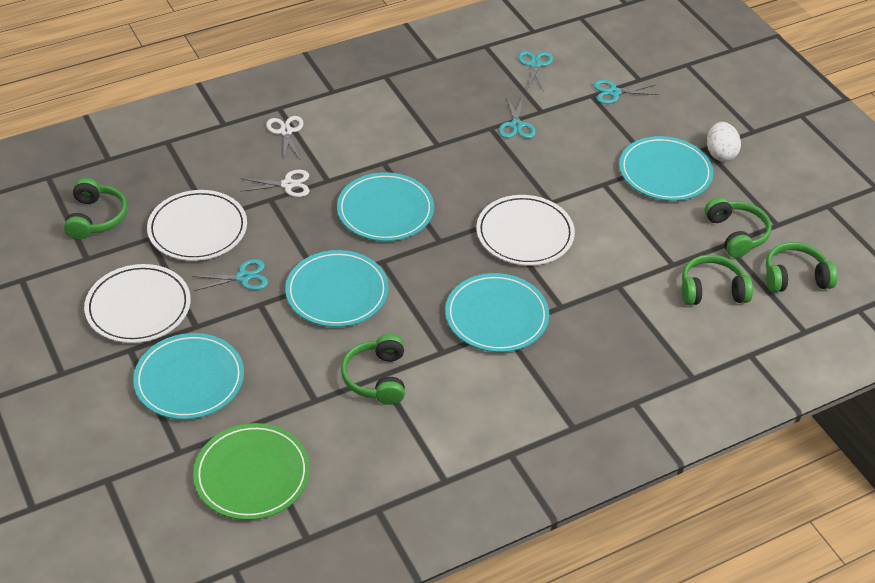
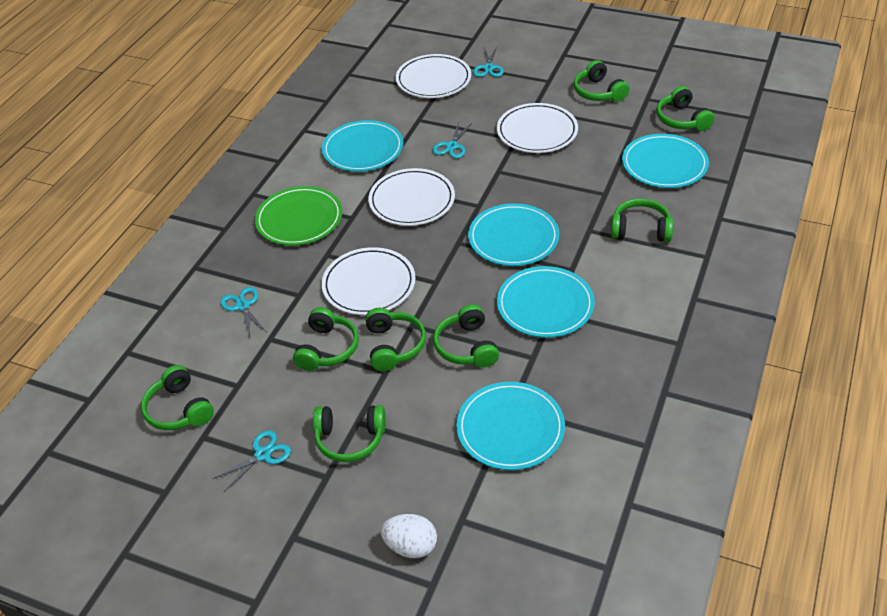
green headphones: [64,178,127,239] [341,334,405,405] [682,255,753,305] [704,197,771,258] [766,242,837,292] = 5 -> [141,365,214,430] [293,307,359,371] [313,405,386,462] [365,308,426,371] [433,304,499,367] [573,60,629,102] [611,198,673,242] [656,86,715,131] = 8
white plate: [84,264,191,343] [147,190,247,261] [476,195,575,266] = 3 -> [322,247,416,315] [368,168,455,226] [396,54,471,98] [497,103,578,153] = 4
white scissors: [240,170,309,197] [266,116,304,162] = 2 -> none = 0

